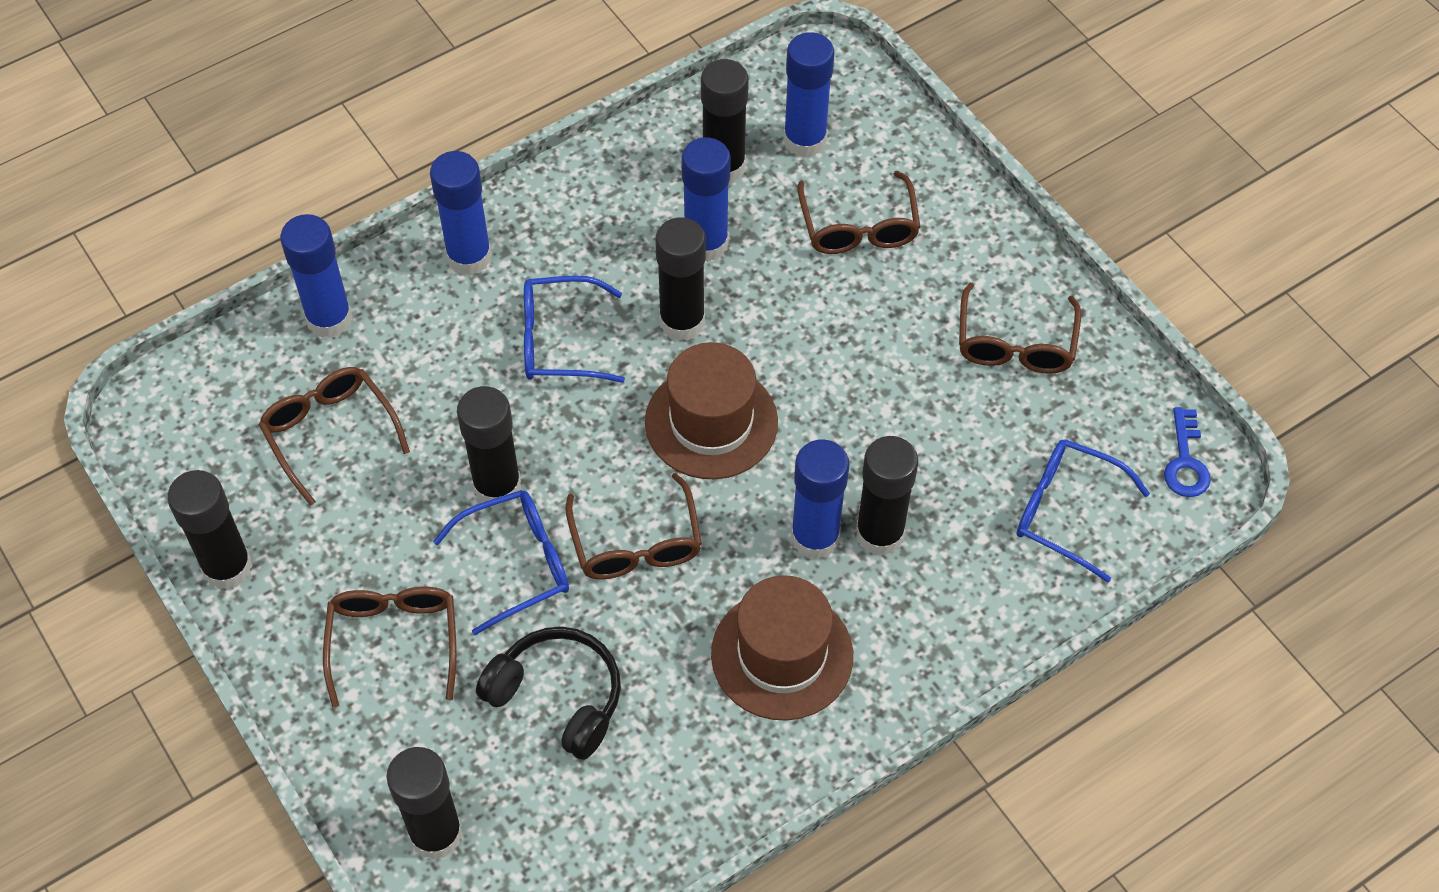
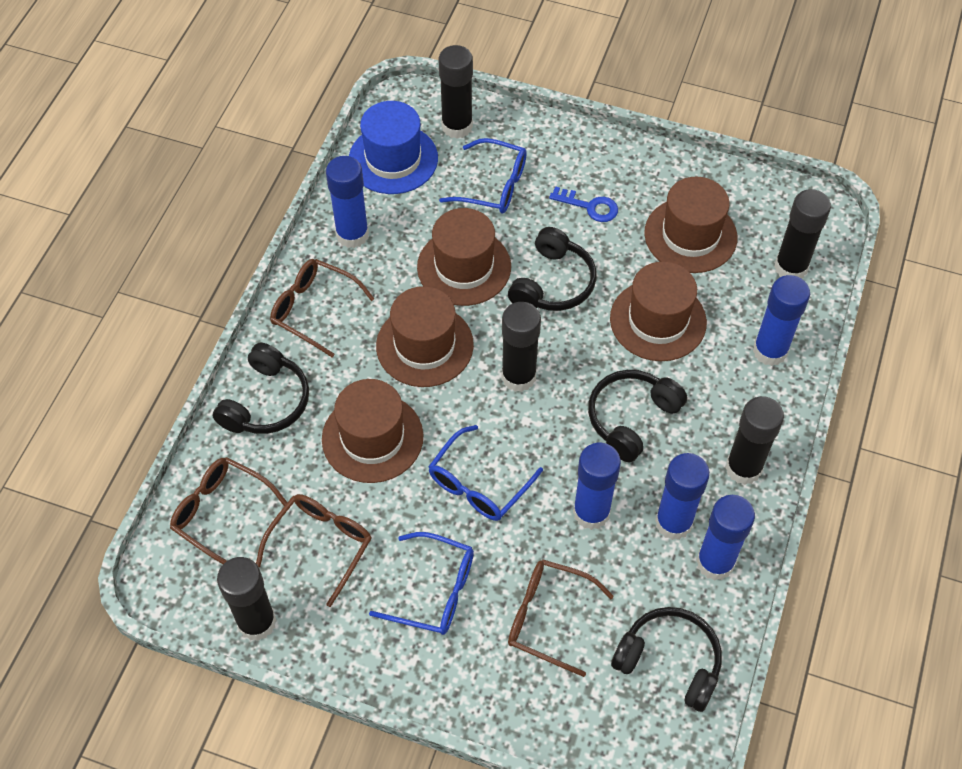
black glue stick: [167,470,253,590] [386,747,463,860] [457,386,521,507] [655,217,706,341] [701,59,749,183] [856,436,918,556] = 6 -> [217,557,276,641] [439,45,473,139] [501,302,541,392] [725,396,784,485] [774,189,831,279] = 5
black headphones: [476,627,621,760] = 1 -> [213,343,309,434] [508,227,597,311] [588,370,687,462] [611,607,722,712] = 4
blue hat: none = 0 -> [349,101,438,194] = 1
brown glasses: [258,367,410,506] [323,587,457,707] [565,473,702,579] [797,171,920,254] [959,283,1081,374] = 5 -> [170,457,288,564] [256,494,371,607] [270,259,375,357] [508,559,614,677] = 4
brown hat: [645,342,778,479] [711,575,853,721] = 2 -> [322,379,423,483] [376,286,474,387] [417,208,511,306] [610,261,707,361] [644,177,737,273] = 5

